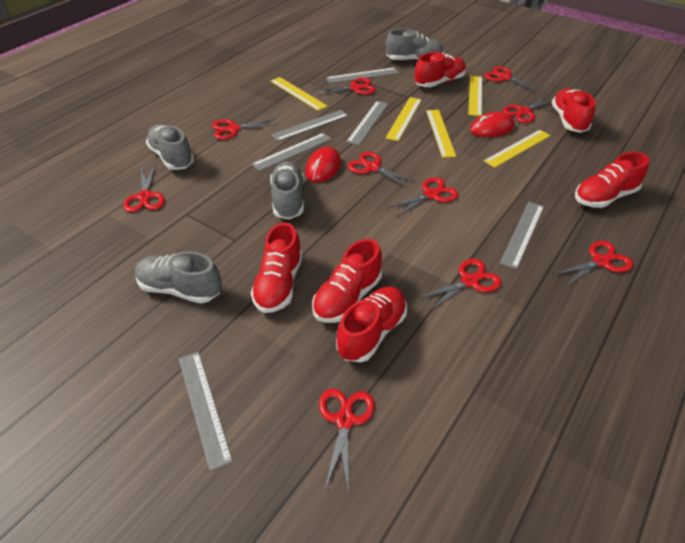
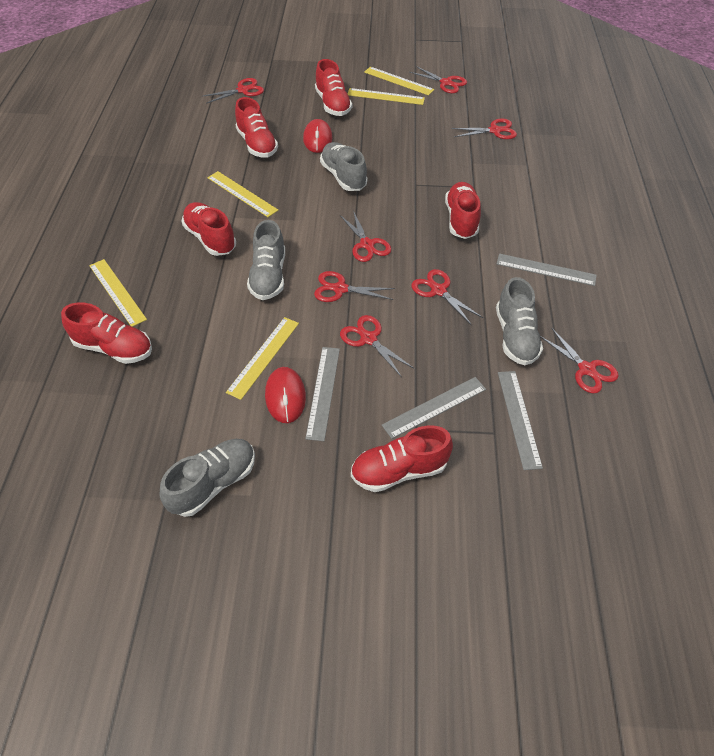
grey ruler: [179,352,233,471] [252,133,331,171] [271,110,348,141] [326,67,399,84] [346,101,388,145] [500,202,544,269] = 6 -> [305,347,340,441] [382,377,486,439] [497,253,597,286] [498,371,543,470] = 4
red scissors: [123,164,165,212] [212,118,279,140] [315,78,376,96] [319,388,375,493] [348,152,418,188] [386,177,458,217] [417,259,502,311] [485,66,543,92] [503,95,552,123] [552,241,633,287] = 10 -> [202,78,264,104] [314,271,395,302] [340,211,391,262] [340,315,415,377] [410,66,467,93] [411,269,483,324] [451,119,517,139] [540,327,618,394] = 8

